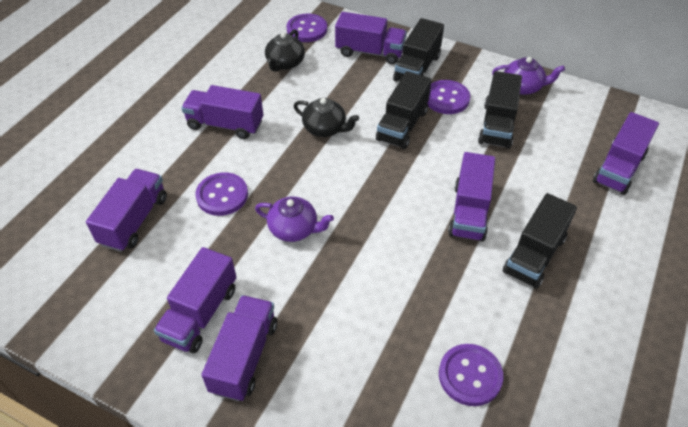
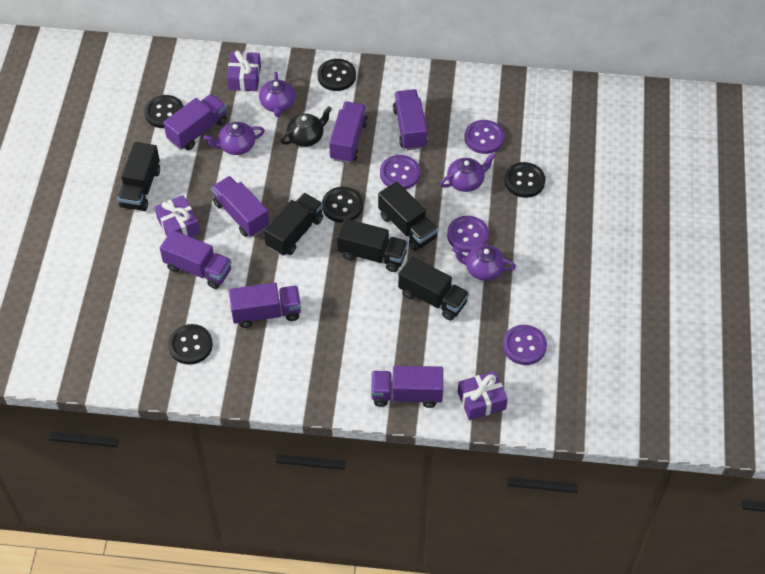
black button: none = 0 -> [144,95,184,128] [168,324,213,365] [317,59,356,91] [322,187,363,223] [504,162,545,198] = 5
black teapot: [265,29,305,72] [294,98,359,137] = 2 -> [281,106,332,147] = 1
black truck: [376,71,432,149] [393,18,444,82] [478,71,522,149] [503,193,577,289] = 4 -> [117,142,160,211] [264,193,323,256] [337,218,408,272] [378,181,438,251] [398,256,469,321] = 5
purple gift: none = 0 -> [155,195,200,237] [227,51,261,91] [458,371,508,420] = 3
purple teapot: [255,197,334,242] [492,57,565,95] = 2 -> [204,122,265,155] [259,72,295,117] [440,153,496,192] [452,245,516,281] = 4

